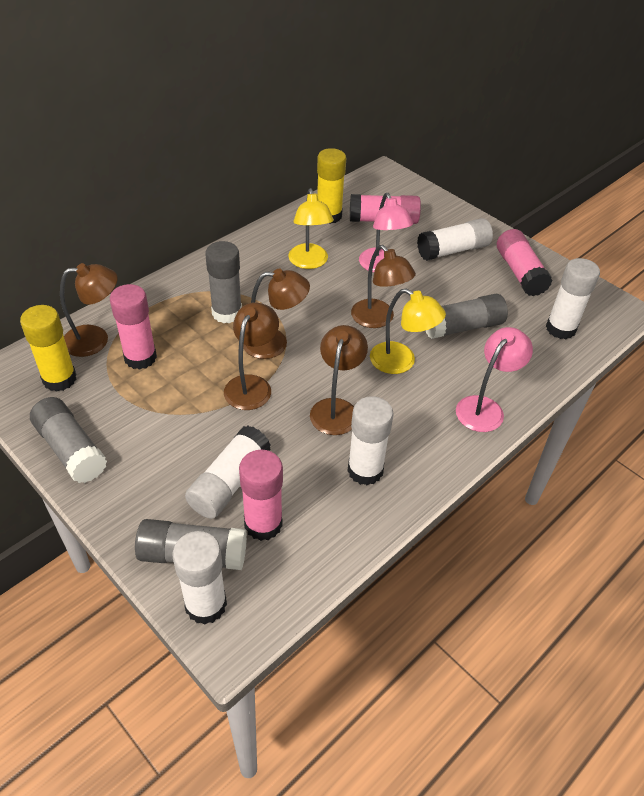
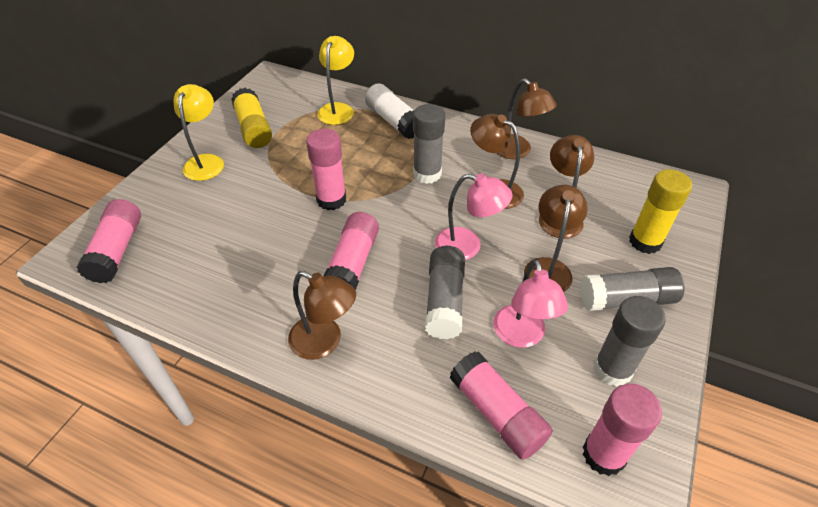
pink glue stick: [110,284,157,370] [239,450,283,541] [350,194,421,224] [497,229,553,296] = 4 -> [77,199,141,283] [306,129,346,210] [324,212,379,290] [449,351,553,460] [583,384,662,476] = 5
white glue stick: [172,531,227,625] [185,426,271,519] [347,396,394,485] [417,218,493,261] [546,258,600,339] = 5 -> [365,83,414,139] = 1

